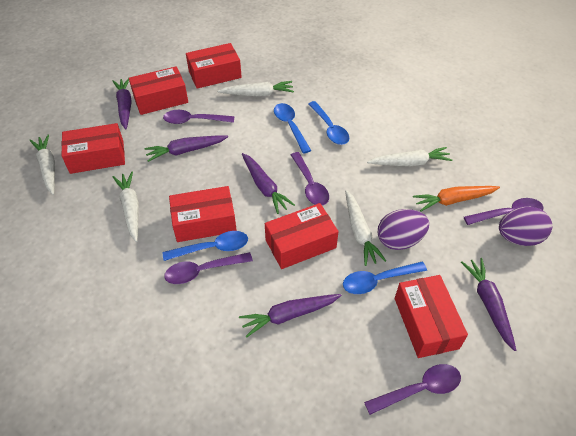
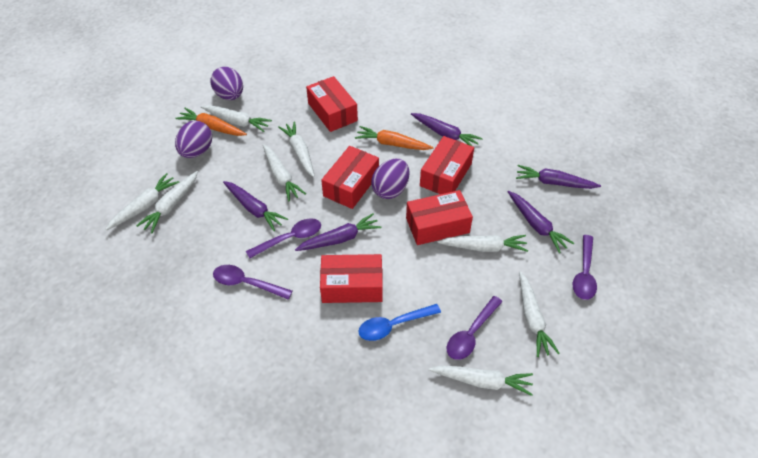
blue spoon: [163,231,248,261] [274,103,311,154] [308,101,349,145] [343,262,427,294] = 4 -> [358,304,441,341] = 1
orange carrot: [413,186,500,212] = 1 -> [175,108,247,136] [355,126,433,150] = 2
purple egg: [378,209,429,250] [499,207,552,246] = 2 -> [175,121,212,158] [210,67,243,100] [371,159,409,199] = 3
purple spoon: [163,110,234,124] [164,252,253,284] [291,152,329,206] [364,364,461,415] [464,198,544,225] = 5 -> [213,265,292,300] [246,218,321,259] [447,296,503,360] [573,235,597,300] = 4
red box: [61,123,125,174] [129,66,188,115] [169,186,237,242] [186,43,242,89] [265,203,339,269] [395,275,468,358] = 6 -> [306,76,358,132] [320,254,383,303] [321,146,379,209] [406,190,473,245] [420,136,474,194] = 5
white carrot: [30,134,55,195] [113,172,139,242] [218,81,294,96] [345,190,386,266] [367,147,452,166] = 5 -> [105,173,179,231] [136,171,198,233] [201,105,272,132] [263,144,306,201] [278,121,315,177] [429,366,533,396] [437,235,528,252] [519,271,559,357] = 8

